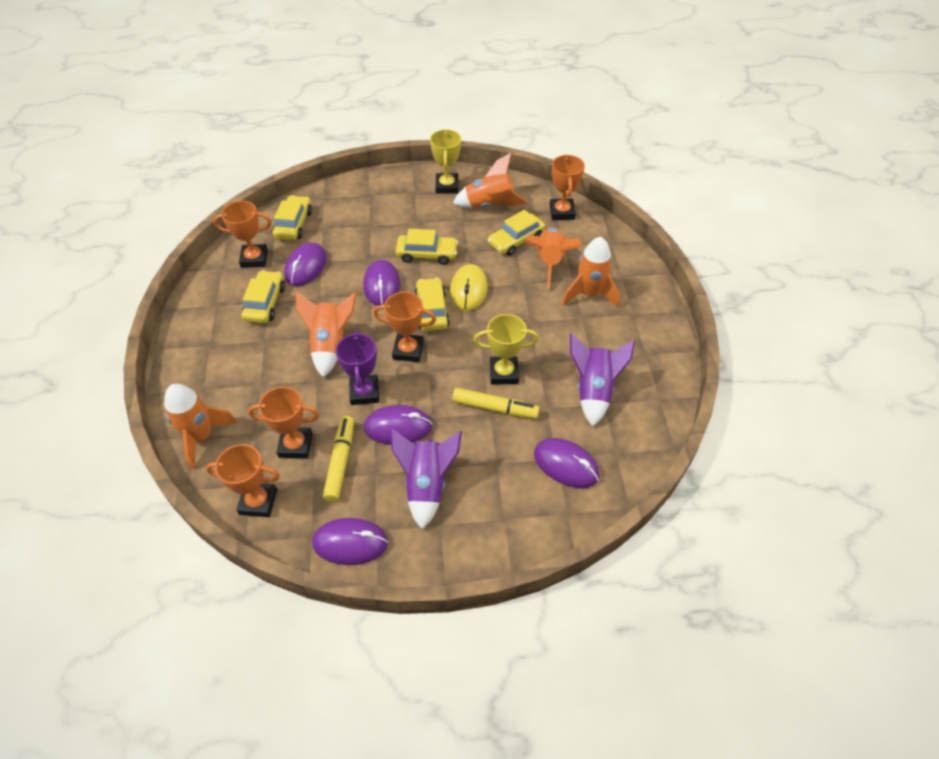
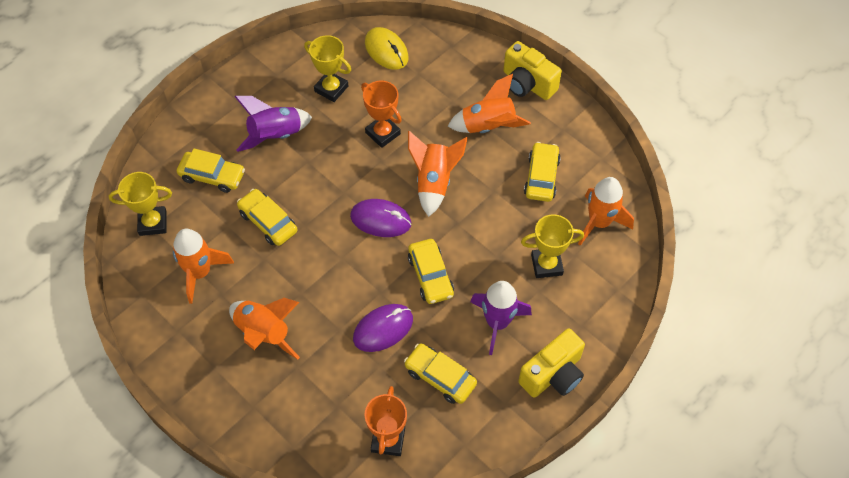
orange trophy: [205,444,280,517] [213,201,271,268] [248,387,319,458] [373,292,436,362] [550,154,585,220] = 5 -> [361,81,402,148] [365,386,407,456] = 2
purple mouse: [284,242,326,286] [312,518,388,565] [363,260,400,306] [364,405,432,445] [534,438,599,488] = 5 -> [350,199,411,237] [353,304,413,352] = 2
purple trophy: [335,331,379,405] = 1 -> none = 0
yellow camera: none = 0 -> [504,41,562,100] [518,328,585,398] = 2
yellow marker: [323,416,354,502] [452,388,540,419] = 2 -> none = 0
yellow trophy: [430,129,461,193] [474,314,539,384] = 2 -> [109,172,172,236] [304,35,351,102] [521,214,584,278] = 3

